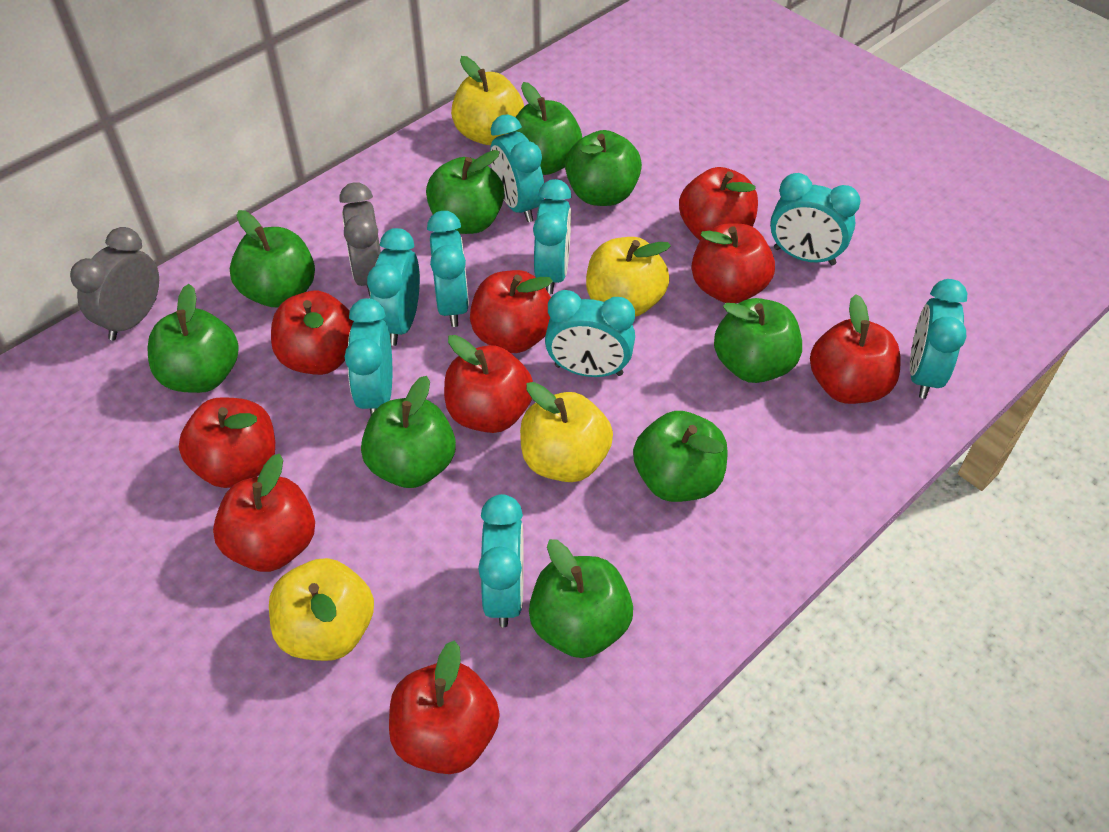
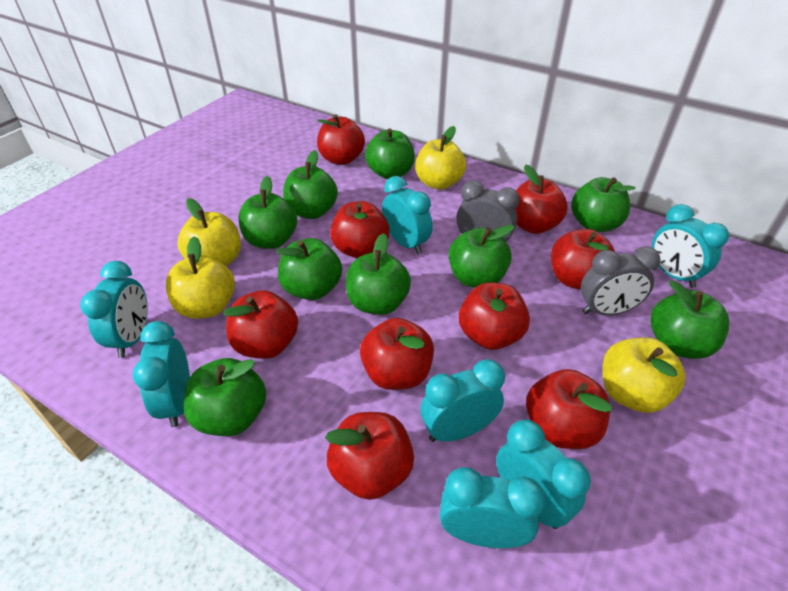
turquoise clock: [345,298,392,415] [367,228,420,346] [427,211,469,327] [478,494,524,627] [490,114,544,222] [533,179,571,294] [545,290,635,377] [770,173,860,265] [910,279,967,399] = 9 -> [81,261,147,358] [132,321,190,427] [382,176,433,254] [420,359,505,442] [440,467,545,548] [496,420,591,529] [652,204,729,288] = 7

